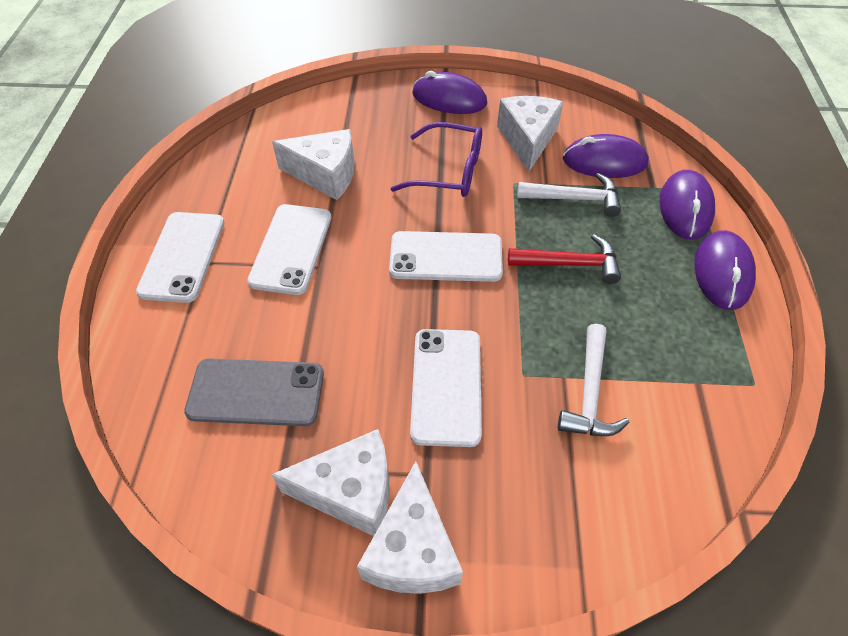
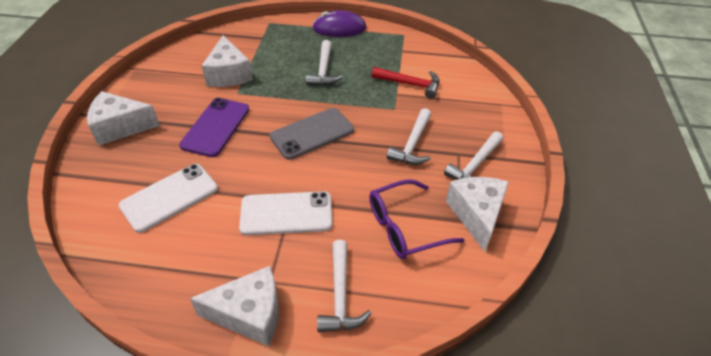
purple mouse: [412,71,487,114] [563,134,649,178] [660,170,715,240] [694,230,756,310] = 4 -> [312,10,366,37] = 1
purple phone: none = 0 -> [179,98,249,157] = 1
white hammer: [517,173,621,217] [558,324,629,436] = 2 -> [306,40,343,85] [317,240,372,332] [387,108,431,165] [444,131,503,180] = 4
white phone: [136,212,224,303] [247,204,331,295] [389,231,503,282] [410,329,482,447] = 4 -> [119,164,218,233] [239,191,333,235] = 2

